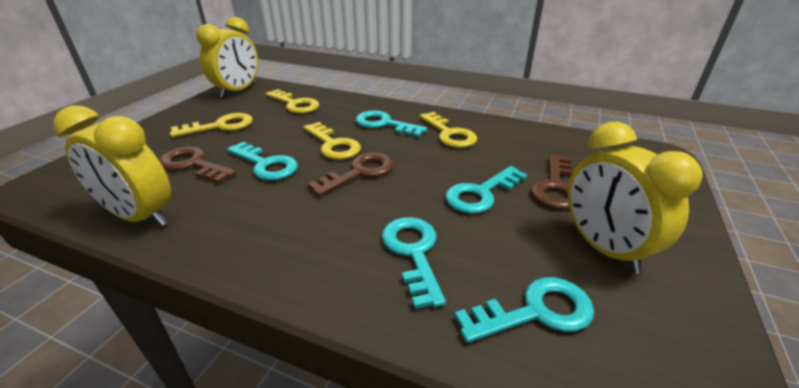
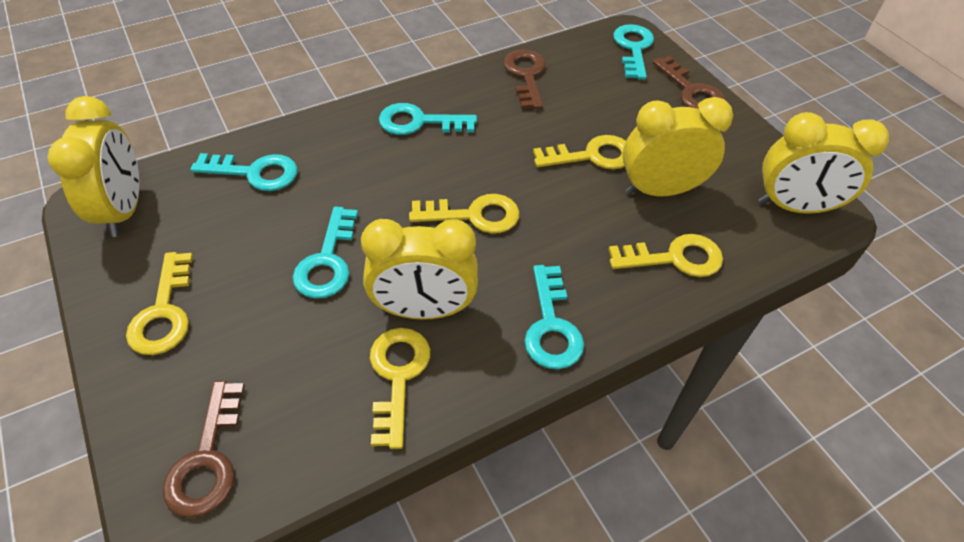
yellow clock: [53,105,171,226] [196,17,258,98] [568,122,703,274] = 3 -> [47,96,139,237] [361,219,478,320] [623,97,733,196] [758,112,889,214] = 4
yellow key: [170,113,253,137] [265,89,319,114] [303,122,361,160] [419,112,477,148] = 4 -> [126,252,193,355] [370,328,430,449] [409,194,520,234] [533,135,626,170] [608,234,723,277] = 5

